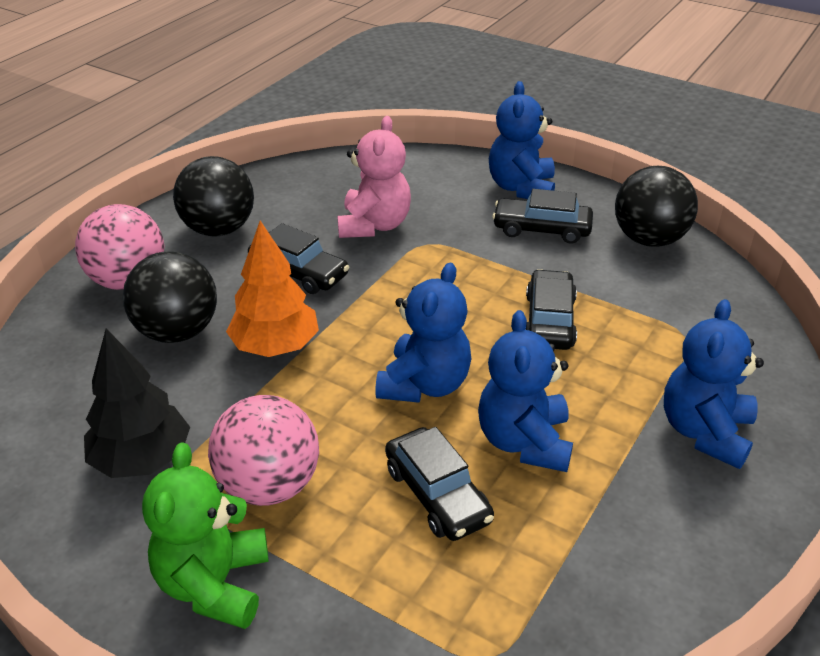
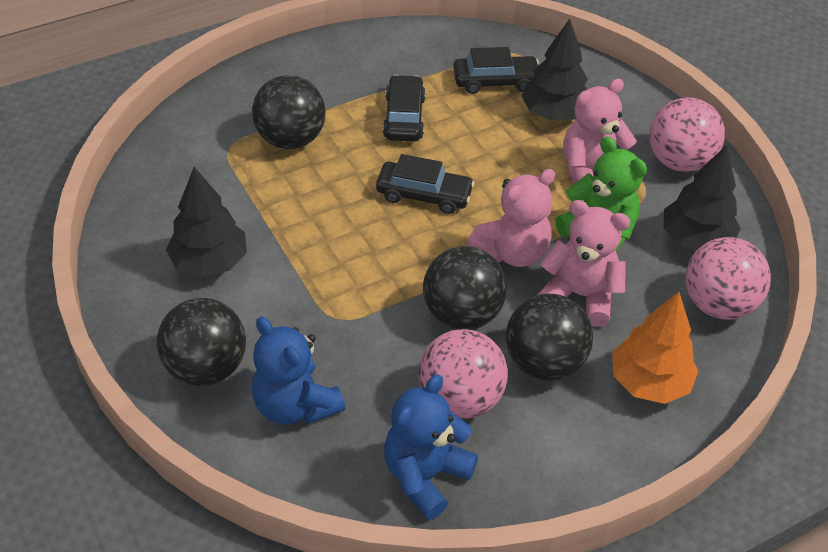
black ball: [123,251,217,343] [173,156,254,236] [615,166,698,247] = 3 -> [156,298,246,386] [252,75,326,149] [423,246,507,330] [506,294,593,380] = 4
black car: [248,223,349,294] [385,427,494,541] [492,189,593,244] [526,269,577,350] = 4 -> [376,154,475,214] [383,75,426,142] [453,47,539,94] = 3
black tree: [84,329,190,478] = 1 -> [166,167,247,277] [521,19,588,121] [664,145,741,250] = 3
blue teddy bear: [375,262,471,403] [478,310,573,472] [489,81,555,199] [664,299,764,469] = 4 -> [251,317,345,425] [384,374,478,520] = 2
pink ball: [75,204,165,290] [208,395,319,506] = 2 -> [419,329,508,419] [649,97,725,172] [685,237,771,320] = 3
pink teddy bear: [337,116,411,238] = 1 -> [468,169,555,267] [538,200,631,327] [563,79,637,184] = 3

